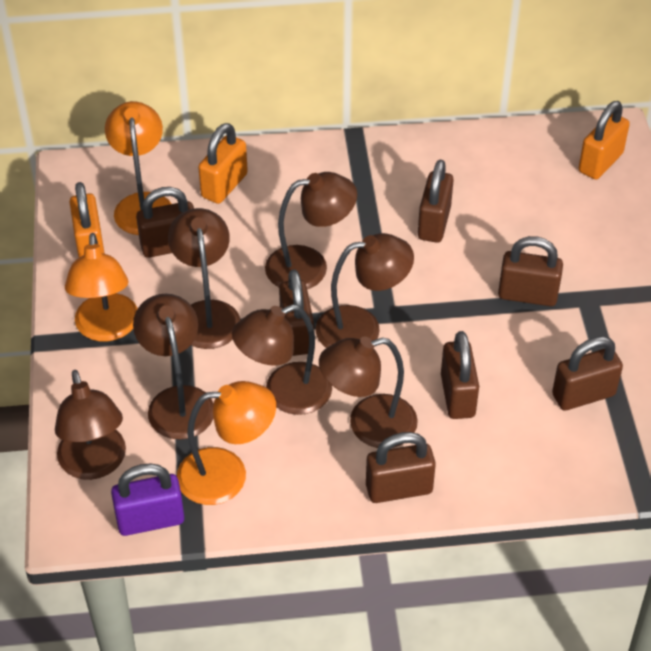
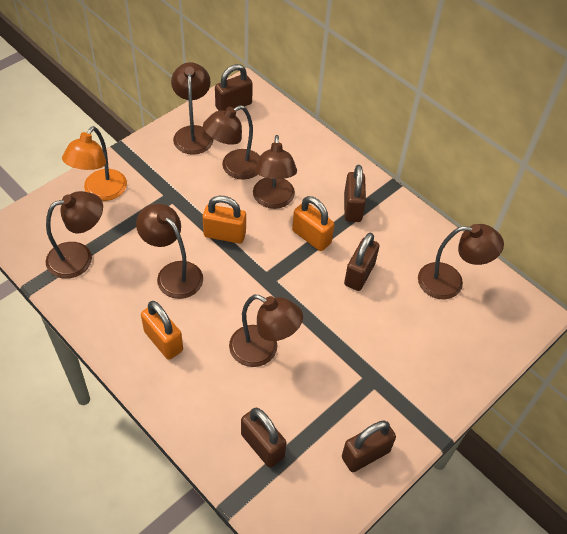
brown padlock: [136,187,194,258] [279,269,314,356] [366,432,436,503] [418,160,454,243] [441,331,479,419] [498,236,563,306] [552,336,623,410] = 7 -> [215,64,253,111] [241,408,287,468] [342,420,396,472] [344,165,366,222] [344,232,380,291] = 5
orange lamp: [65,233,138,342] [105,101,171,235] [177,381,276,505] = 3 -> [62,126,127,201] = 1
purple padlock: [111,463,184,536] = 1 -> none = 0

